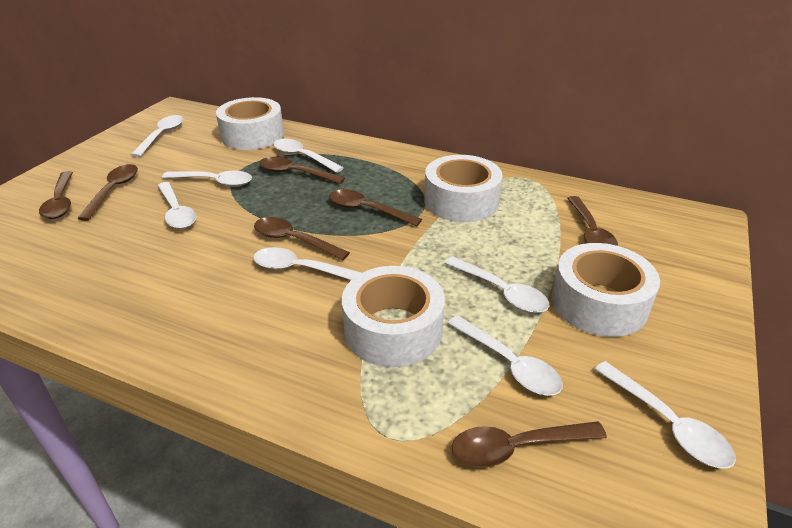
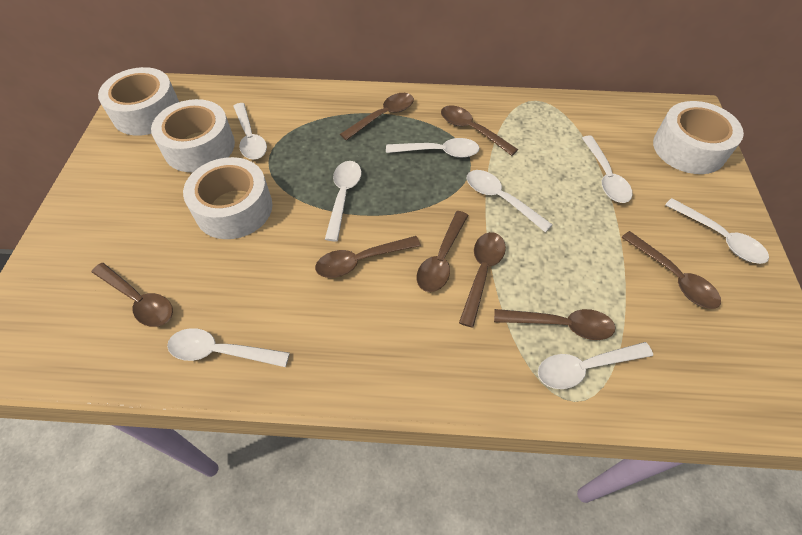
brown spoon: [39,171,73,219] [77,164,138,221] [254,217,350,260] [259,157,345,184] [329,189,422,226] [452,421,607,468] [567,196,618,246] = 7 -> [92,263,173,327] [315,236,421,278] [340,93,414,140] [416,211,468,292] [441,105,518,156] [459,232,506,328] [494,309,616,340] [621,231,721,309] = 8

